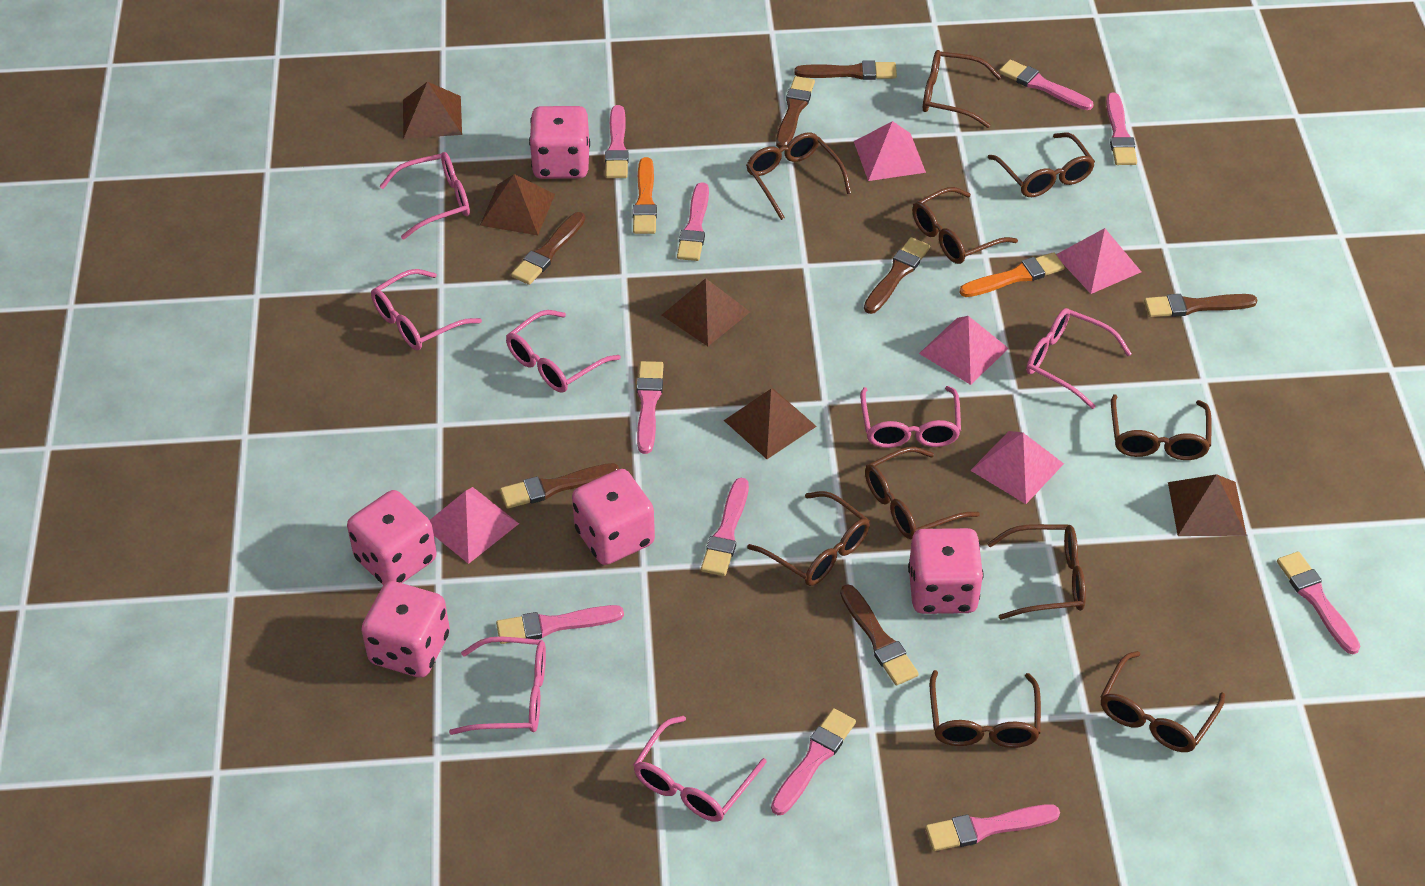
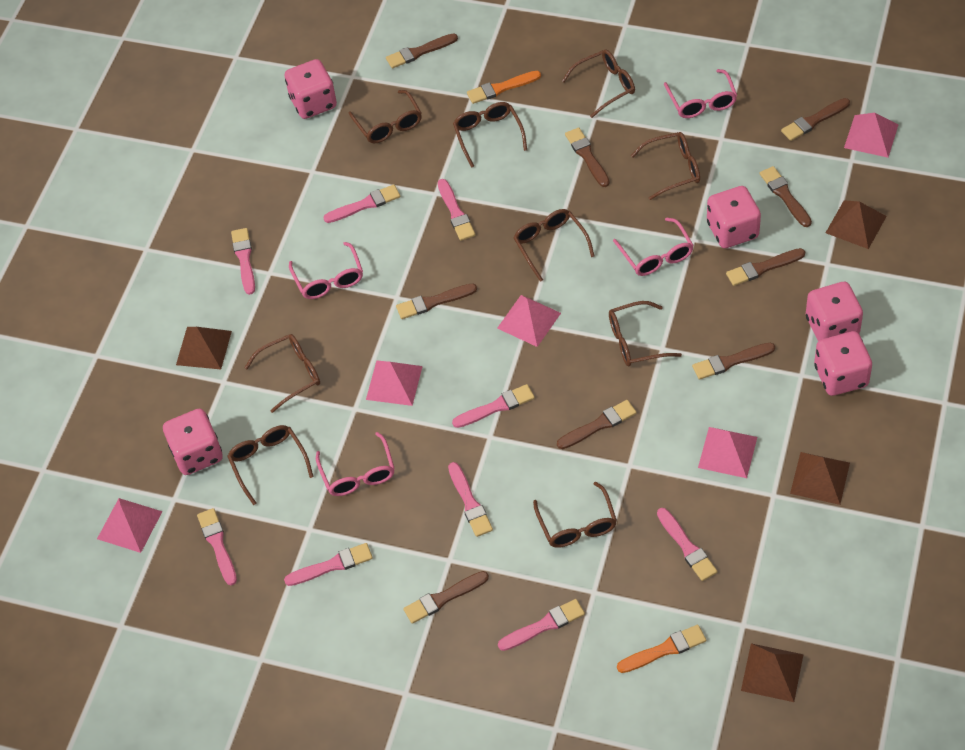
brown brush: [500,463,619,509] [511,212,585,285] [776,76,815,148] [795,60,897,80] [840,584,919,685] [864,237,930,314] [1144,294,1257,317] = 7 -> [386,33,458,68] [396,283,477,319] [403,571,489,624] [557,400,637,449] [565,127,610,187] [692,343,775,380] [726,248,805,286] [760,166,812,227] [781,98,850,141] = 9
brown glasses: [746,132,851,220] [747,491,870,586] [865,447,980,539] [912,187,1018,264] [923,50,1001,128] [930,670,1041,748] [987,133,1095,197] [987,524,1086,620] [1100,651,1225,752] [1111,394,1212,460] = 10 -> [227,425,313,505] [245,334,320,413] [349,90,422,143] [453,102,527,168] [513,209,594,282] [533,482,617,548] [562,50,635,118] [609,301,682,366] [631,132,700,200] = 9
brown pyramid: [403,82,462,139] [480,174,555,235] [662,278,750,346] [723,388,817,459] [1168,474,1247,536] = 5 -> [176,327,232,369] [741,643,804,702] [790,452,850,505] [826,200,887,249] = 4
pink brush: [496,605,624,644] [605,105,629,178] [637,361,664,454] [677,182,709,261] [701,478,749,576] [771,708,856,815] [925,804,1060,851] [999,60,1094,110] [1106,93,1137,165] [1277,551,1360,654] = 10 -> [197,508,237,585] [231,228,255,295] [284,543,373,586] [323,184,400,223] [438,179,475,241] [448,462,493,537] [452,384,535,428] [498,599,585,651] [657,508,718,581] = 9
pink glasses: [371,269,482,350] [379,152,470,239] [449,637,546,735] [506,310,621,392] [633,716,767,822] [860,386,961,448] [1026,308,1132,409] = 7 -> [289,242,363,299] [316,432,395,496] [613,218,694,276] [664,69,737,118] = 4

